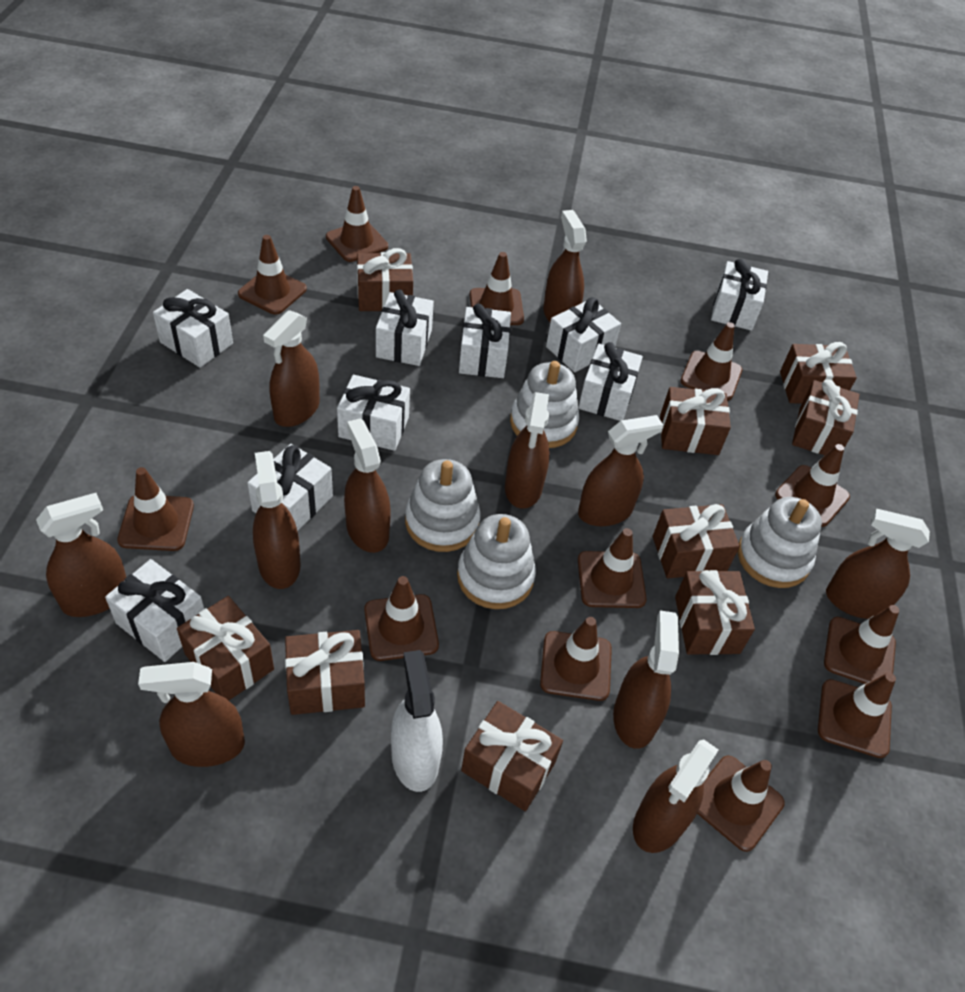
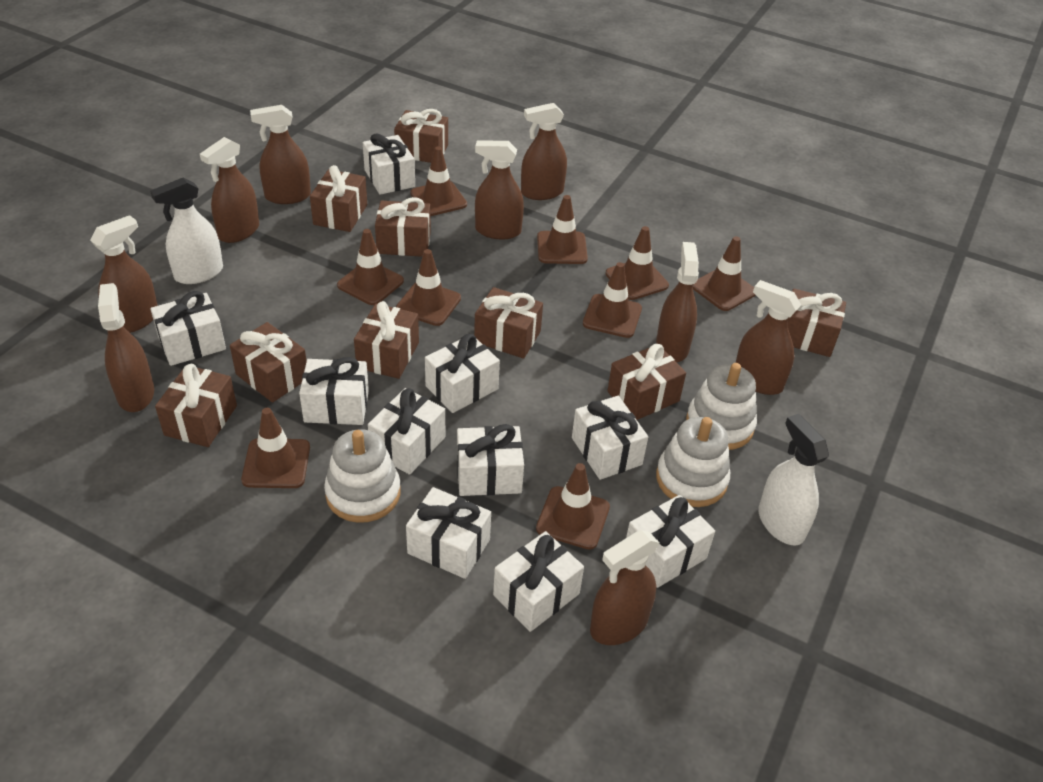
brown spray bottle: [36,493,126,617] [138,662,245,767] [253,451,301,589] [263,310,320,427] [344,418,391,553] [505,392,550,509] [543,210,587,322] [578,415,663,526] [613,610,679,749] [633,739,718,853] [826,509,930,619] = 11 -> [90,215,158,333] [98,283,154,412] [200,137,259,243] [250,105,311,204] [475,140,524,239] [521,103,567,200] [590,530,659,645] [656,242,699,362] [736,280,801,395] = 9
brown traffic cone: [117,467,194,551] [238,235,307,315] [326,186,388,262] [364,576,439,661] [470,252,524,325] [540,617,612,701] [578,528,647,608] [680,322,742,400] [697,756,785,852] [775,444,850,527] [818,672,896,758] [824,605,899,684] = 12 -> [241,408,310,488] [337,229,404,305] [396,249,461,326] [410,146,467,216] [536,463,610,550] [537,195,588,264] [583,262,642,338] [605,226,669,300] [693,236,756,311] = 9
white gift: [105,559,204,662] [153,289,233,368] [247,444,333,531] [337,375,410,451] [376,289,434,366] [459,304,511,378] [546,297,621,372] [578,342,643,421] [711,259,768,331] = 9 -> [150,291,226,366] [299,357,369,425] [363,133,415,195] [368,388,445,475] [406,487,491,579] [425,334,500,413] [457,424,524,496] [493,531,584,632] [572,396,648,480] [626,495,715,588] = 10
white spray bottle: [391,650,443,792] = 1 -> [150,178,223,284] [758,414,829,546] = 2
white stacking toy: [405,459,481,552] [457,514,536,609] [510,361,579,448] [738,497,822,588] = 4 -> [324,429,400,523] [656,417,730,507] [686,363,757,450] = 3

